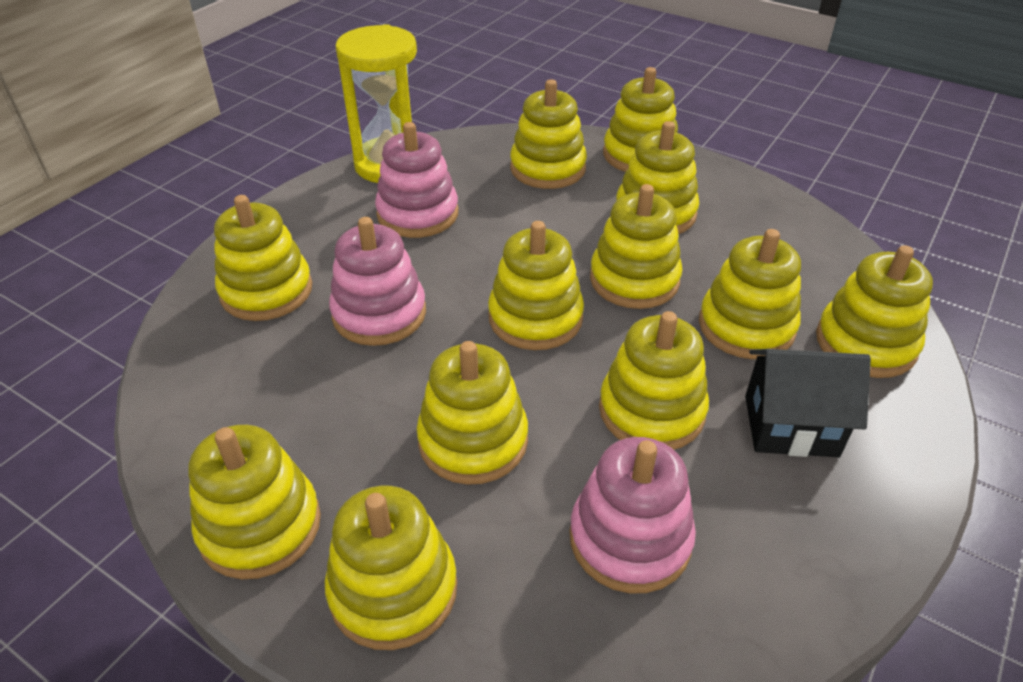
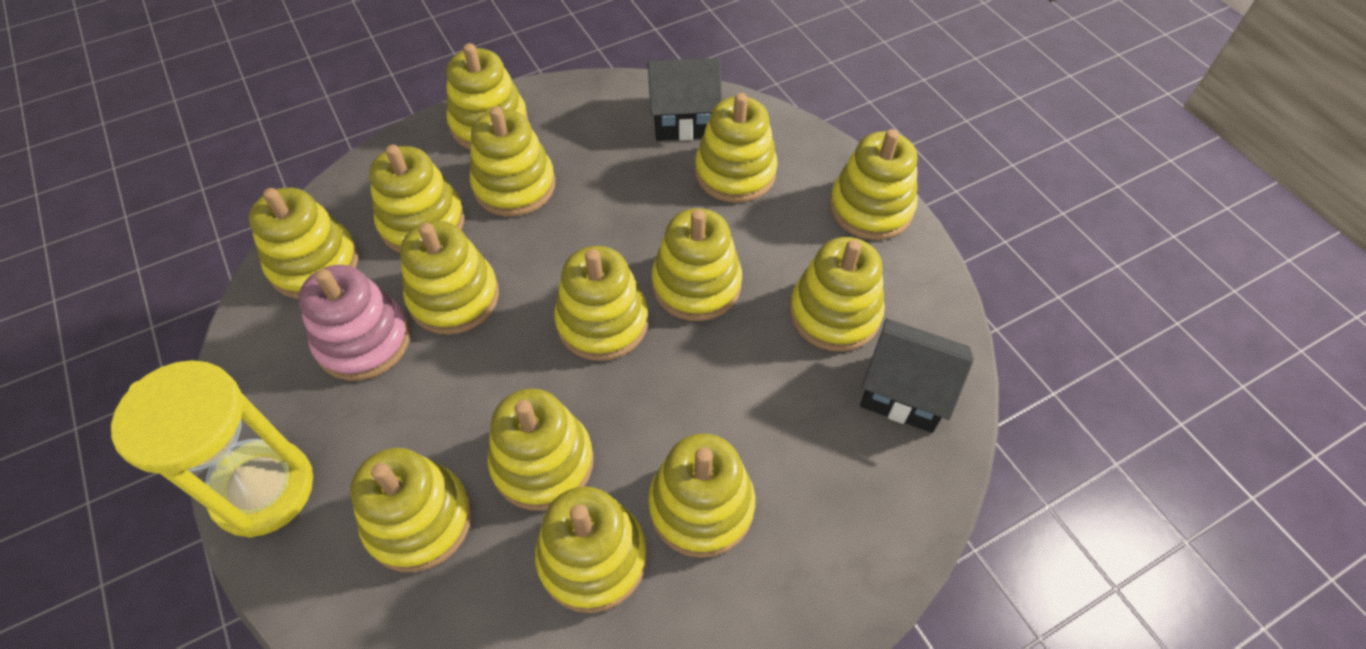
black house: [745,349,871,457] = 1 -> [647,58,722,141] [860,318,974,433] = 2
pink stacking toy: [329,217,426,346] [375,122,458,238] [569,437,696,594] = 3 -> [299,265,410,381] = 1
yellow stacking toy: [189,425,321,579] [214,195,312,321] [325,486,457,650] [416,341,528,485] [488,221,584,350] [510,79,587,189] [590,184,683,309] [599,311,709,450] [603,67,678,172] [616,121,699,234] [699,229,801,359] [816,245,933,378] = 12 -> [249,188,358,299] [350,448,472,572] [369,144,465,253] [400,221,499,335] [446,43,528,150] [470,106,555,217] [488,388,594,511] [535,486,647,613] [554,246,648,361] [648,433,755,558] [652,208,742,321] [695,93,778,203] [790,237,885,351] [829,129,917,240] = 14

